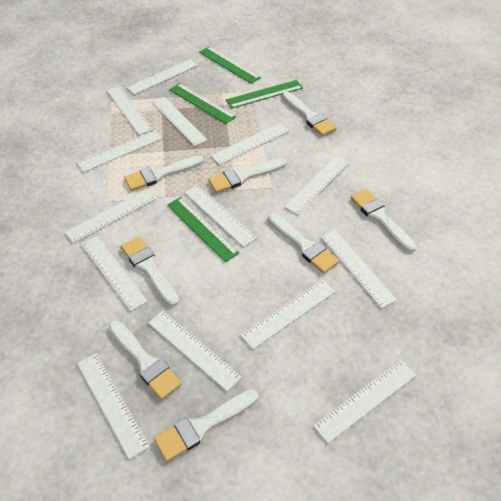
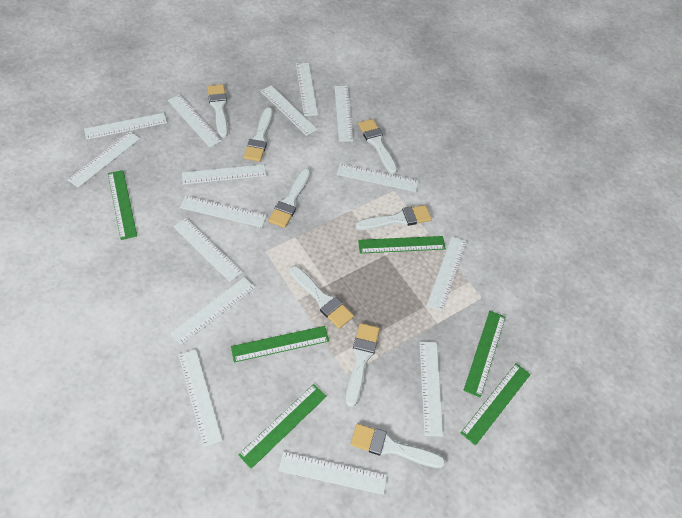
green ruler: [167,197,239,262] [169,83,236,124] [199,47,261,84] [226,80,303,109] = 4 -> [108,170,137,240] [231,326,329,363] [238,384,327,469] [358,236,446,254] [461,363,531,446] [463,311,505,398] = 6
white ruler: [65,189,157,244] [77,130,162,173] [77,353,150,460] [81,236,147,312] [106,86,153,135] [127,59,198,95] [148,311,242,392] [152,97,207,146] [184,185,257,247] [211,123,289,165] [240,279,335,349] [284,156,349,215] [313,360,416,443] [321,230,397,309] = 14 -> [68,132,140,188] [84,113,167,140] [168,95,222,147] [170,277,255,345] [173,218,243,282] [179,349,223,447] [180,196,267,227] [182,164,266,185] [261,85,318,136] [278,452,387,495] [296,63,318,116] [334,86,353,142] [337,163,419,192] [420,341,443,437] [426,236,467,311] = 15

